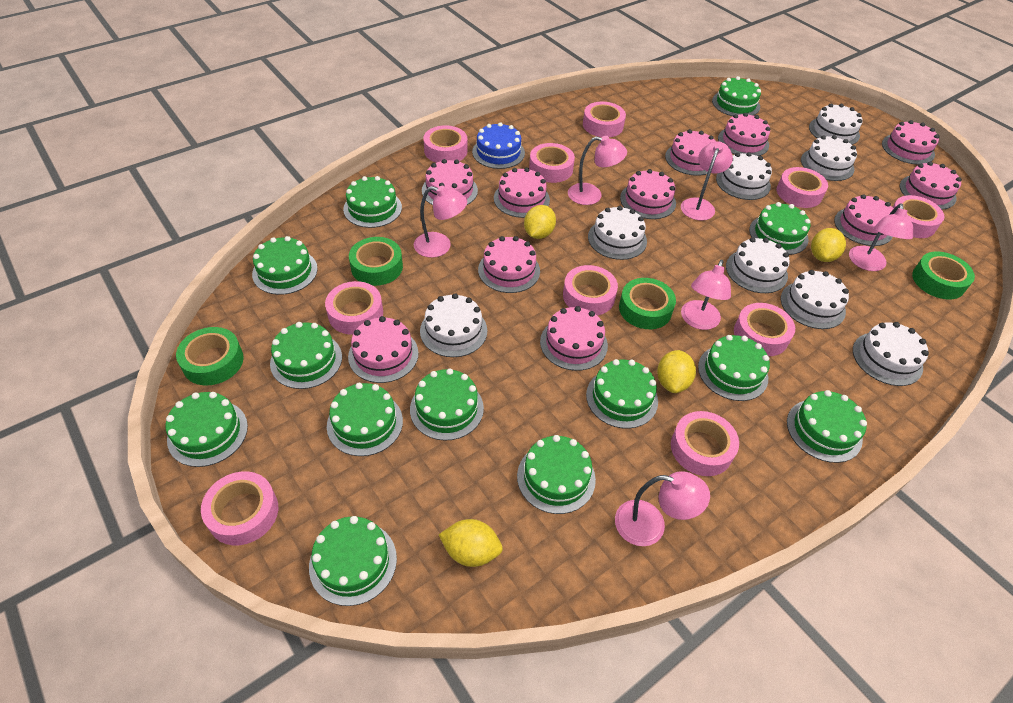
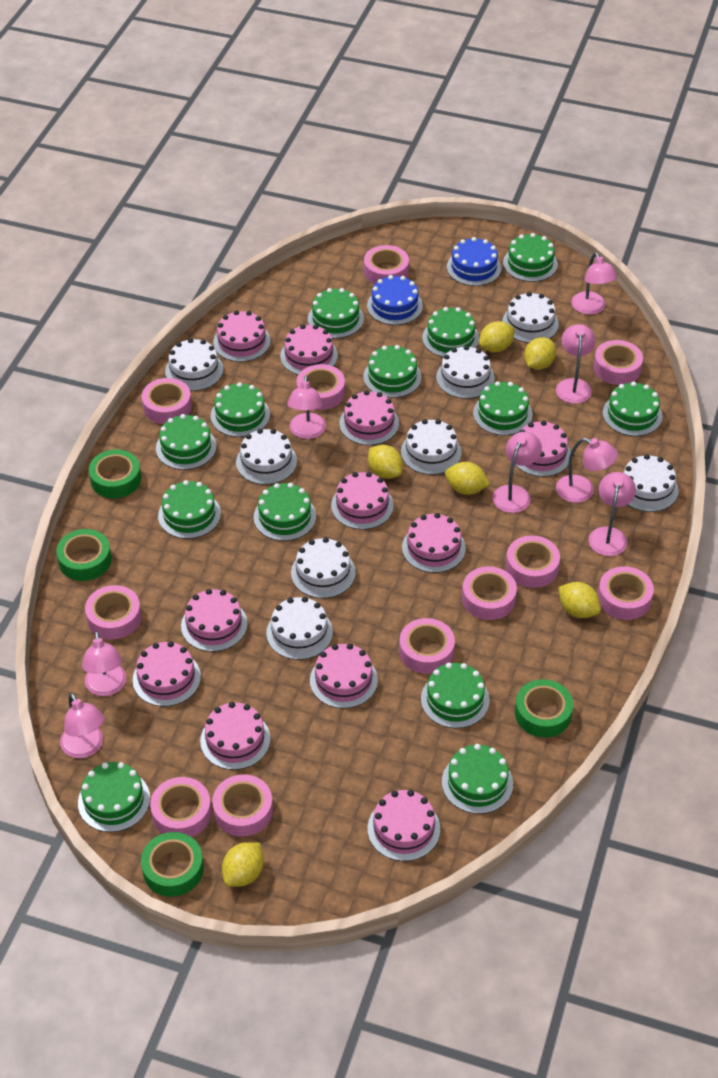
blue cake: [472,122,525,169] = 1 -> [367,275,423,325] [447,237,501,286] = 2
pink lamp: [414,186,467,258] [568,136,627,205] [615,471,710,546] [681,141,733,221] [681,260,731,330] [849,203,913,271] = 6 -> [60,693,104,759] [82,631,126,696] [287,375,326,439] [493,432,542,513] [556,324,596,404] [556,438,618,503] [571,252,618,315] [589,472,636,556] = 8
pink tape: [201,471,278,545] [325,281,383,335] [423,125,468,163] [529,143,575,183] [563,265,618,315] [583,102,626,137] [671,411,739,476] [734,303,795,356] [777,167,828,208] [893,195,944,238] = 10 -> [85,585,142,639] [142,378,192,424] [150,777,212,837] [212,774,273,837] [296,364,345,410] [364,245,409,284] [399,618,455,674] [462,566,517,620] [506,535,560,588] [593,340,643,385] [598,566,654,620] = 11
yellow lemon: [439,519,503,567] [524,205,556,239] [657,350,696,393] [811,228,846,262] = 4 -> [222,842,264,887] [368,445,403,479] [445,462,490,495] [479,321,515,352] [524,337,556,370] [558,582,601,618] = 6

